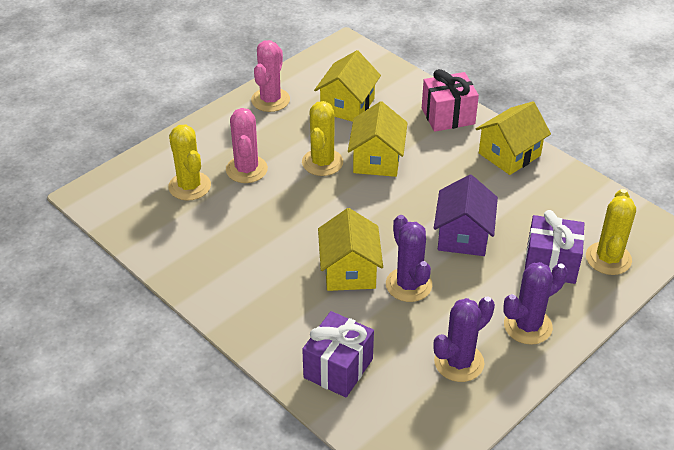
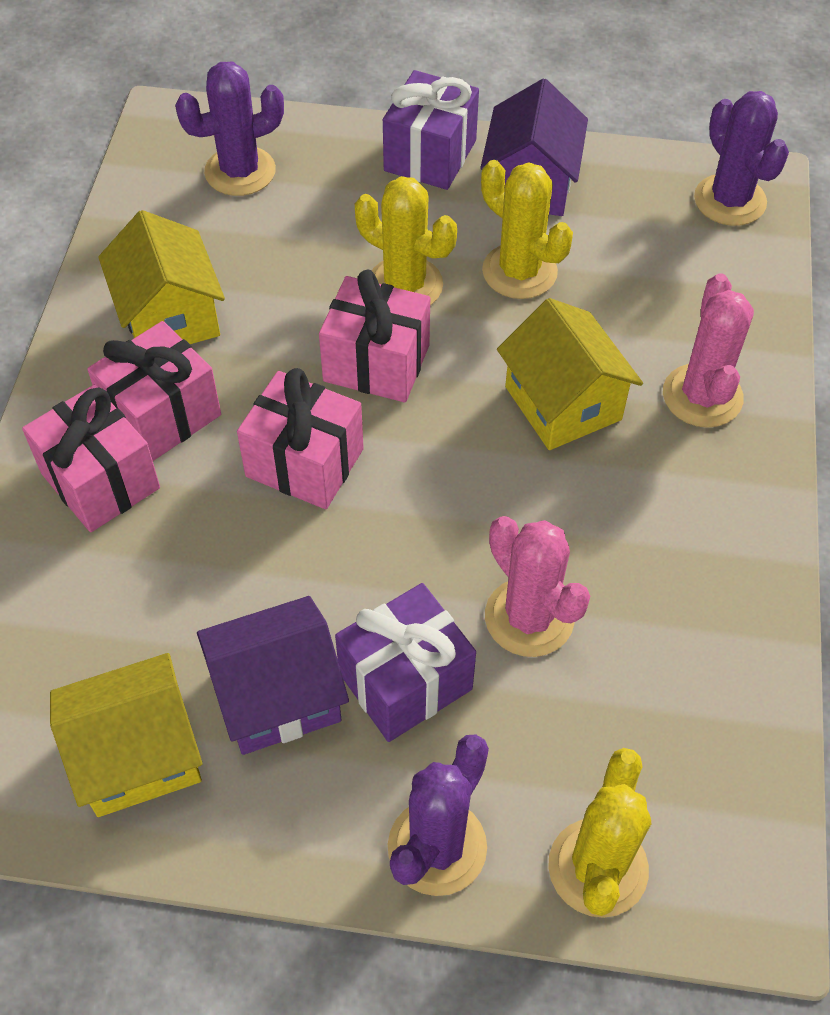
pink gift: [422,69,479,132] = 1 -> [22,385,160,532] [87,321,221,461] [237,368,364,509] [319,269,430,403] = 4
purple house: [434,175,498,256] = 1 -> [197,596,349,755] [480,79,588,216] = 2
yellow house: [314,50,381,122] [318,208,383,291] [348,101,408,177] [476,101,551,175] = 4 -> [50,653,202,817] [98,210,225,344] [497,298,643,450] = 3

